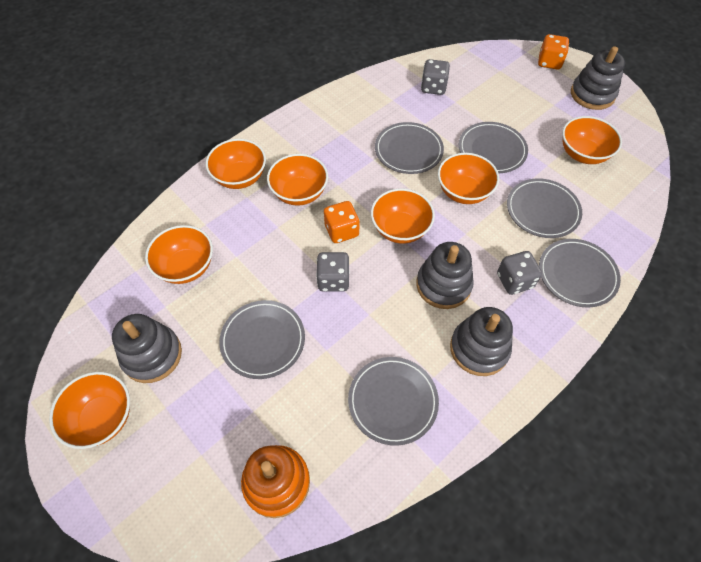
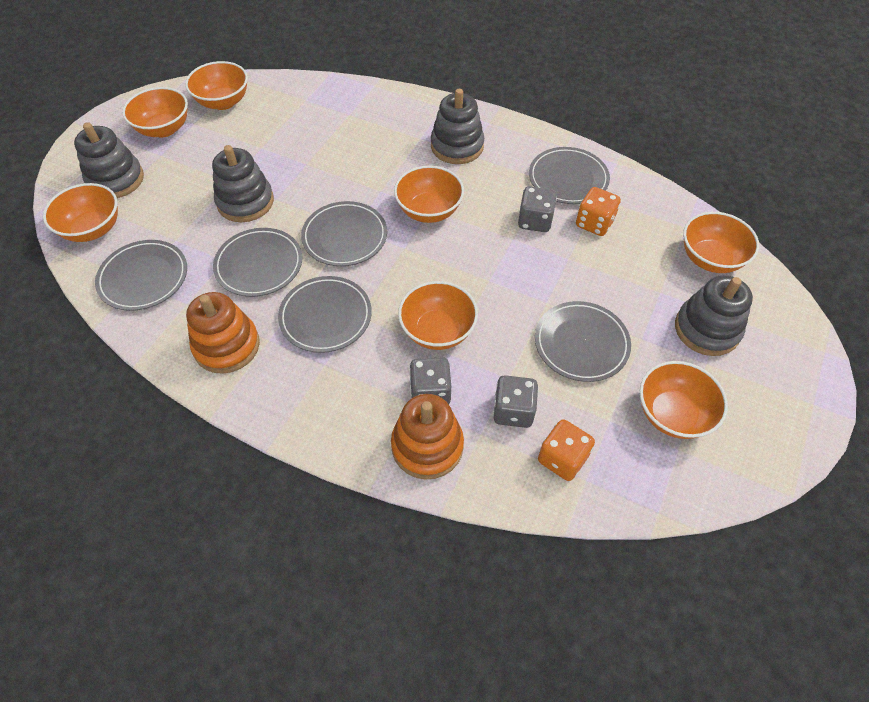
orange stacking toy: [241,445,310,518] = 1 -> [186,292,260,374] [391,394,464,480] = 2

